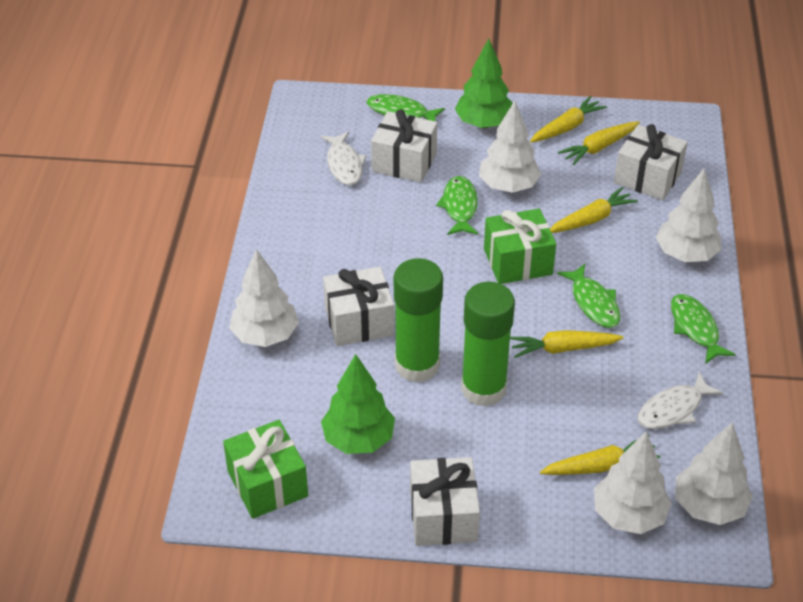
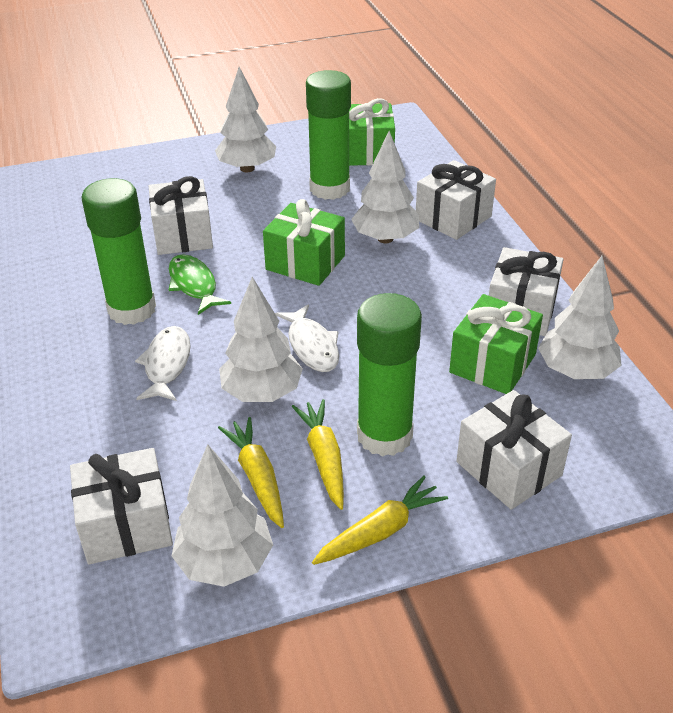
green fish: [367,94,445,122] [436,176,478,235] [557,264,620,328] [671,294,736,364] = 4 -> [169,254,231,315] = 1
green gift: [223,420,308,519] [484,209,556,284] = 2 -> [263,199,345,286] [349,98,395,166] [449,294,543,394] = 3
green glue stick: [394,258,443,382] [461,282,515,407] = 2 -> [82,178,156,325] [306,70,351,200] [357,293,422,456] = 3
green tree: [321,354,395,454] [455,38,513,128] = 2 -> none = 0
white gift: [323,267,394,346] [371,109,437,183] [410,457,480,546] [614,124,688,200] = 4 -> [70,448,173,564] [149,176,213,255] [416,160,496,240] [457,390,572,510] [489,247,564,336] = 5
yellow carrot: [510,330,624,358] [530,96,607,143] [540,435,660,475] [550,187,638,233] [558,121,640,166] = 5 -> [218,417,284,528] [292,399,344,510] [312,476,448,565] = 3

